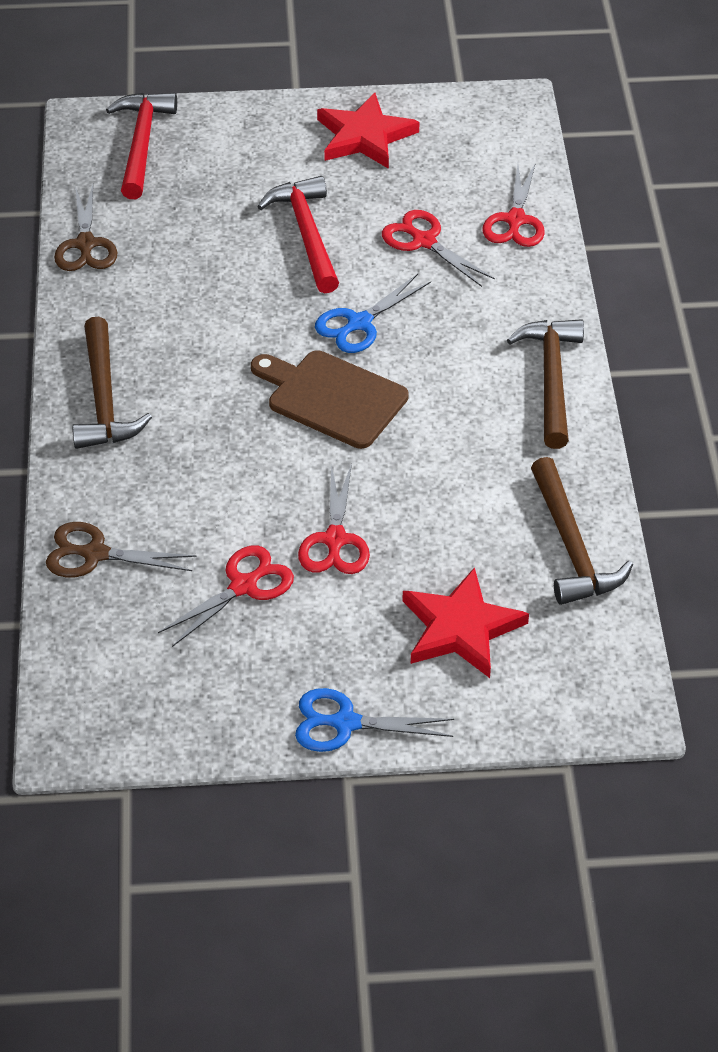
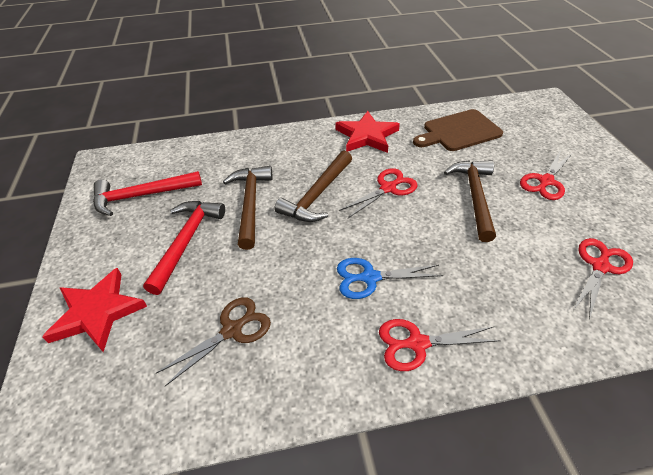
blue scissors: [295,688,454,752] [315,274,431,353] = 2 -> [337,258,443,299] = 1
brown scissors: [46,522,197,578] [54,185,118,271] = 2 -> [156,297,271,386] = 1

